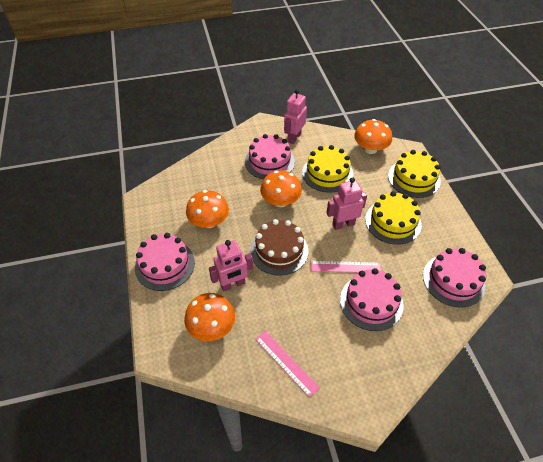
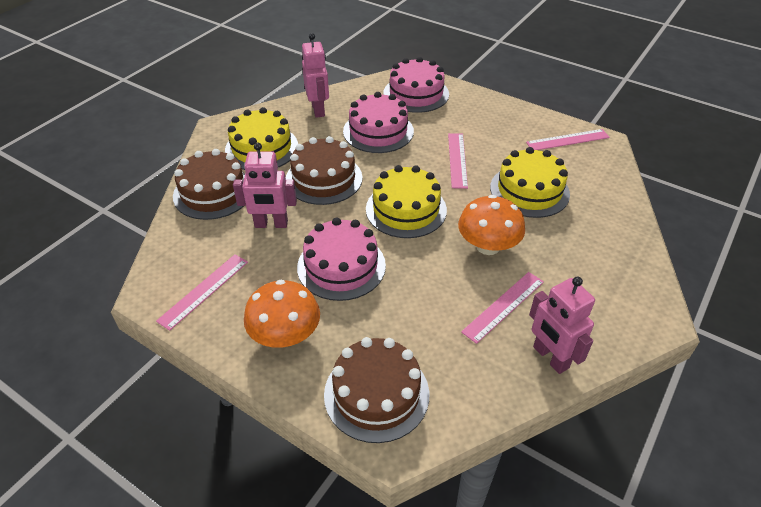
brown cake: [250,219,309,276] = 1 -> [173,149,245,220] [286,136,363,205] [324,337,429,443] = 3
orange mushroom: [184,293,235,341] [186,190,229,228] [260,170,302,207] [354,119,392,154] = 4 -> [244,280,320,348] [458,195,525,255] = 2
pink cake: [135,233,195,291] [245,134,295,180] [340,268,404,331] [423,248,486,308] = 4 -> [297,217,386,301] [343,92,414,153] [384,57,449,113] = 3
pink ruler: [255,331,320,398] [311,261,381,273] = 2 -> [156,254,248,331] [448,133,468,189] [461,272,544,344] [526,129,610,150] = 4

